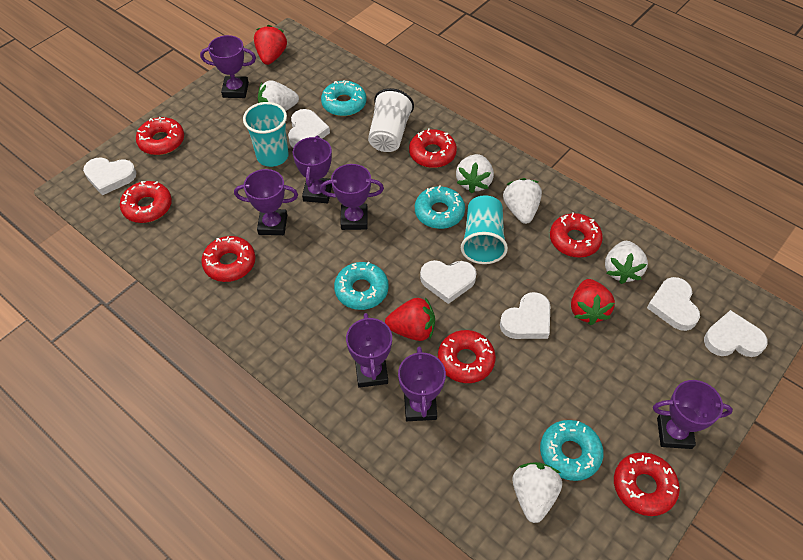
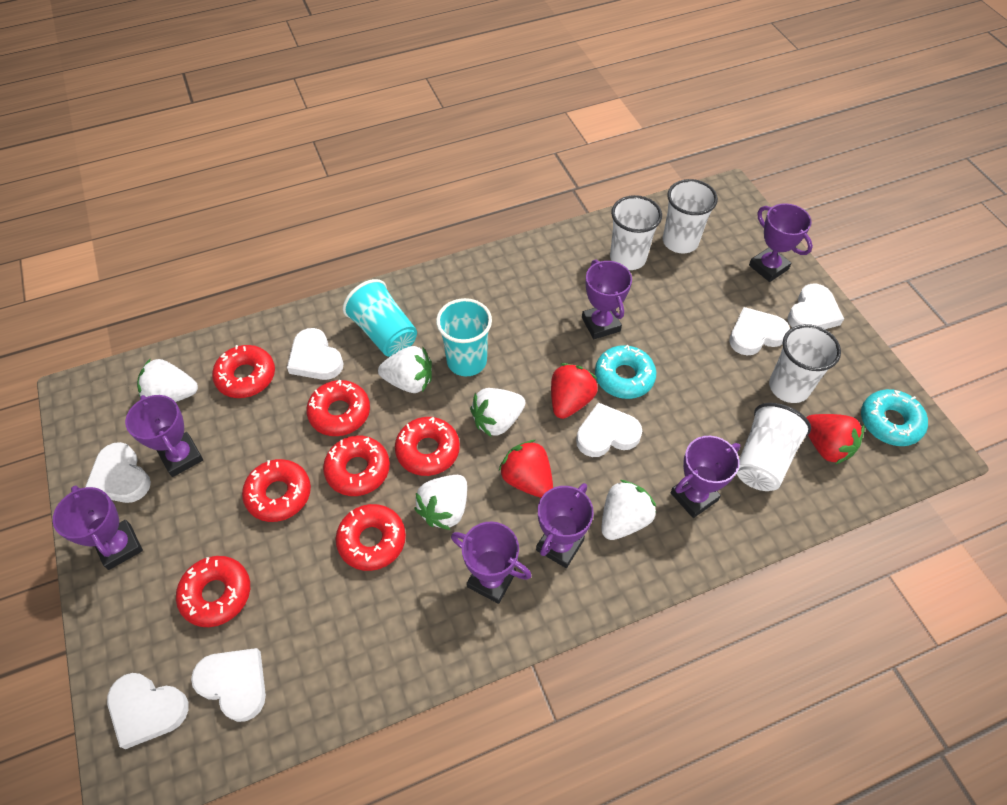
turquoise donut: [321,80,366,116] [334,262,389,310] [415,186,465,229] [540,420,603,481] = 4 -> [595,345,656,399] [861,389,928,446] = 2
white cup: [368,88,414,152] = 1 -> [610,195,662,270] [663,179,718,253] [736,403,811,491] [769,324,841,403] = 4
white heart: [83,158,137,195] [288,109,330,148] [420,260,477,304] [500,292,550,339] [647,277,700,331] [704,310,768,357] = 6 -> [85,442,151,503] [107,673,189,749] [191,648,266,722] [287,328,343,380] [576,403,642,457] [729,307,790,355] [788,284,844,329] = 7

